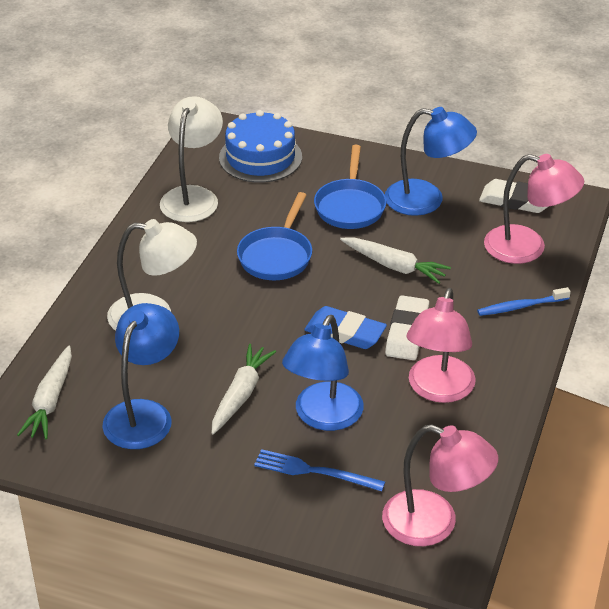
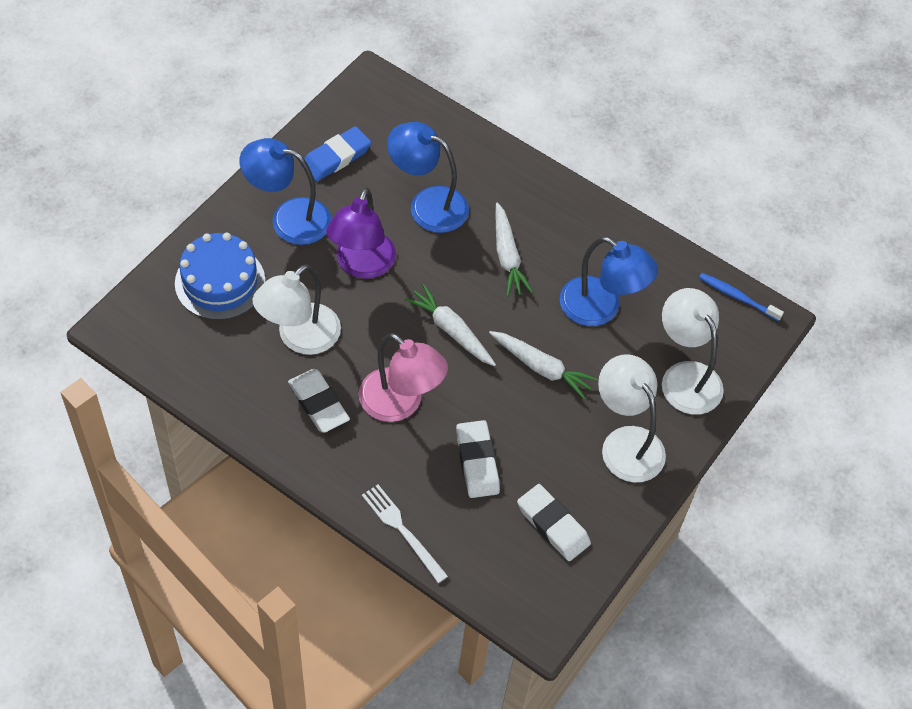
blue fork: [254,449,385,491] = 1 -> none = 0
blue pan: [237,192,312,280] [314,145,386,229] = 2 -> none = 0
pink lamp: [382,424,498,546] [406,288,476,403] [484,154,584,264] = 3 -> [359,333,448,422] = 1
purple lamp: none = 0 -> [326,188,396,279] = 1
white eraser: [385,295,429,360] [479,179,548,213] = 2 -> [288,369,350,433] [456,420,500,498] [517,484,591,561] = 3
white fork: none = 0 -> [362,484,448,583] = 1
white lamp: [107,219,197,331] [160,96,223,222] = 2 -> [253,264,341,355] [598,354,666,483] [662,288,724,415] = 3

